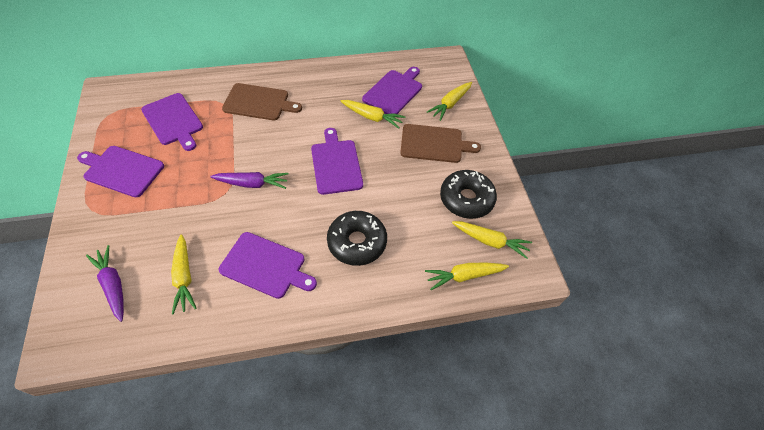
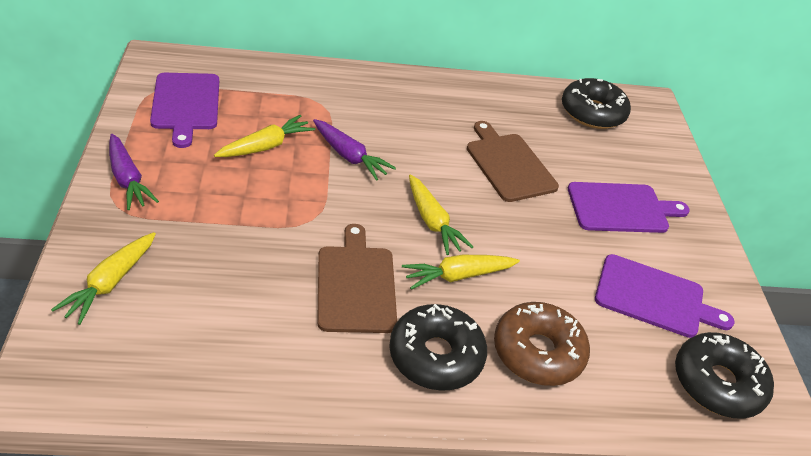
black donut: [327,211,387,266] [440,170,497,219] = 2 -> [389,304,487,391] [562,78,631,129] [675,332,774,419] = 3
brown donut: none = 0 -> [494,302,590,386] = 1
purple cutting board: [77,146,164,197] [141,93,203,151] [219,232,317,299] [311,128,363,195] [362,67,422,114] = 5 -> [150,73,219,148] [568,182,690,233] [595,254,735,338] = 3
yellow carrot: [171,234,197,315] [341,100,406,129] [425,263,509,290] [427,82,472,121] [452,221,532,259] = 5 -> [51,232,156,325] [214,115,315,157] [402,255,520,290] [409,175,473,255] = 4

